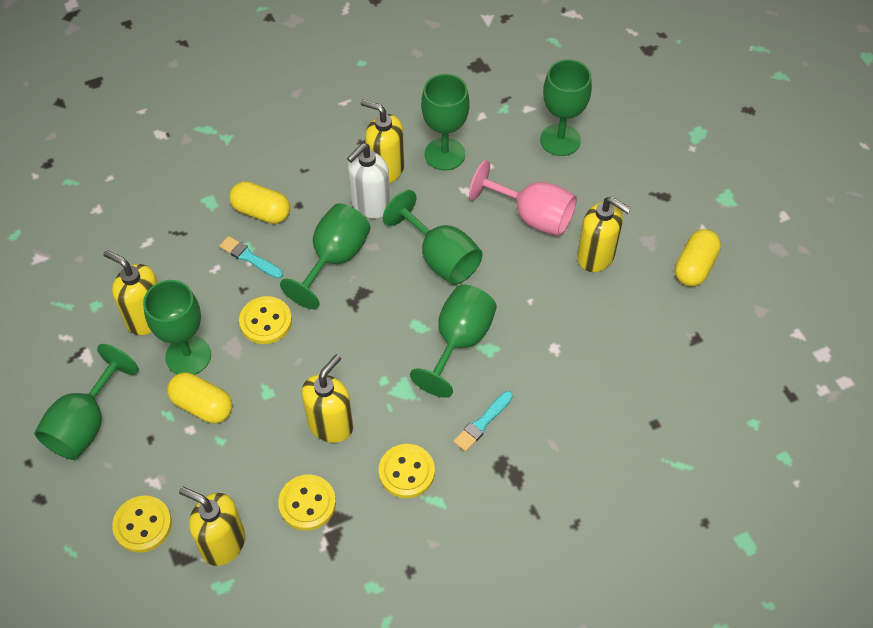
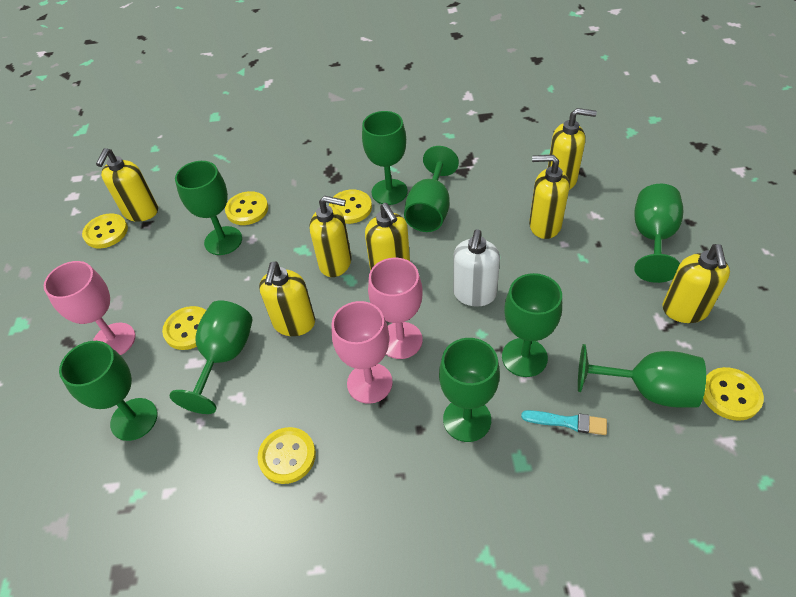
green goblet: [34,344,139,460] [143,280,211,375] [280,203,370,309] [383,190,483,285] [410,285,497,398] [421,74,469,171] [540,59,592,156] = 7 -> [59,341,157,441] [169,301,252,414] [175,161,242,255] [362,111,408,205] [404,146,459,232] [439,338,500,442] [502,273,562,377] [578,344,706,407] [634,184,683,283] = 9
pink goblet: [469,160,577,236] = 1 -> [44,261,135,355] [332,301,393,404] [368,258,423,359] = 3
turquoise brush: [219,236,283,279] [453,391,513,452] = 2 -> [521,410,607,435] = 1
yellow button: [112,495,172,553] [239,296,292,344] [278,474,336,531] [379,444,435,498] = 4 -> [82,213,128,248] [162,306,206,350] [225,191,268,225] [257,427,316,484] [329,189,372,224] [703,367,764,421] = 6
yellow capsule: [167,372,233,423] [229,181,290,224] [675,229,721,286] = 3 -> none = 0
yellow soap dispenser: [104,250,158,335] [179,487,245,566] [302,354,353,443] [361,99,404,183] [577,197,631,272] = 5 -> [96,148,158,222] [259,261,315,336] [310,196,352,277] [365,203,410,271] [529,155,569,239] [548,108,597,190] [662,244,730,323] = 7

